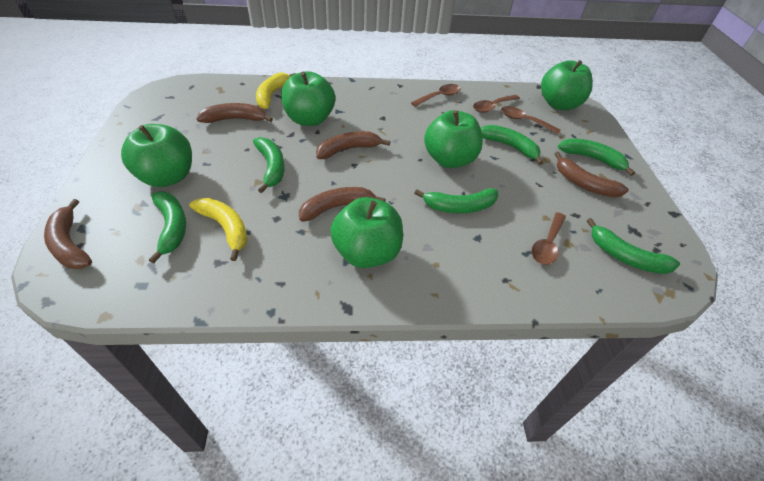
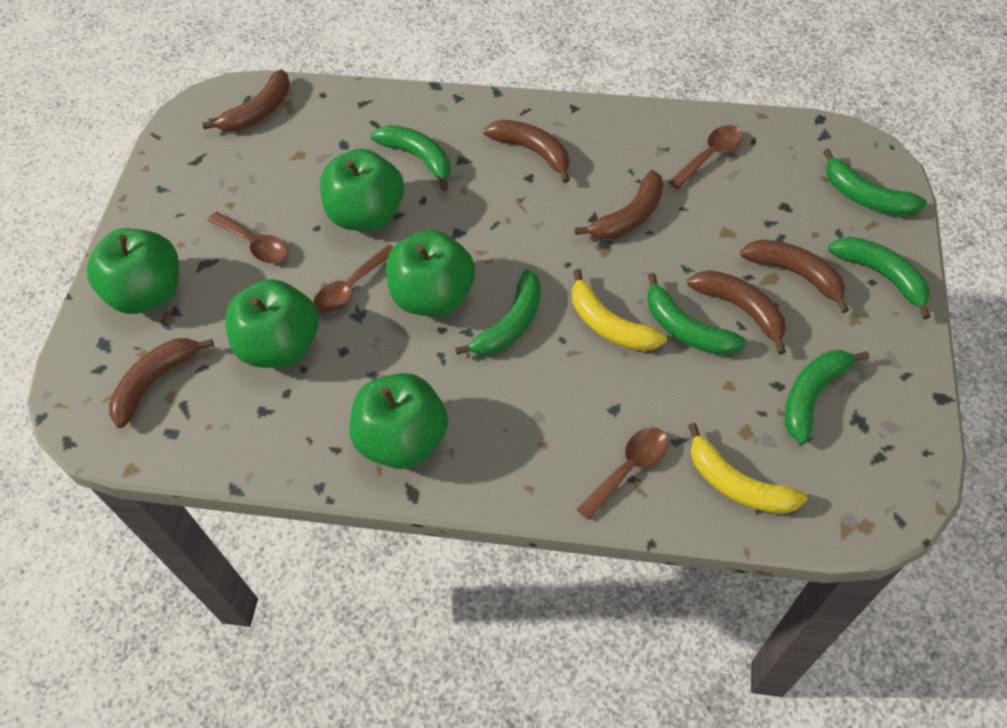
brown banana: [44,199,92,269] [196,103,273,123] [299,187,386,222] [316,131,390,159] [555,152,629,197] = 5 -> [109,338,214,428] [202,69,290,131] [483,120,570,183] [575,170,664,239] [687,270,786,355] [740,240,849,313] = 6

